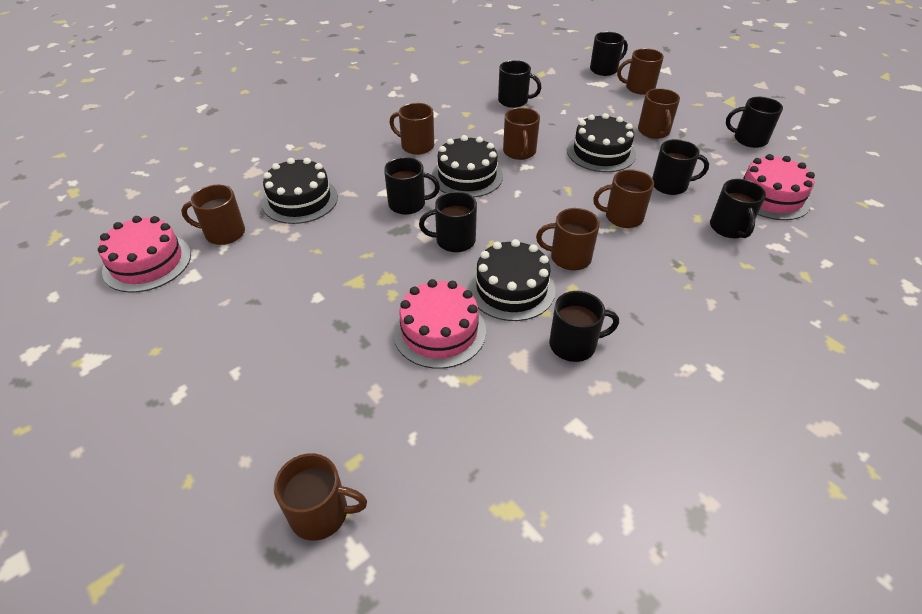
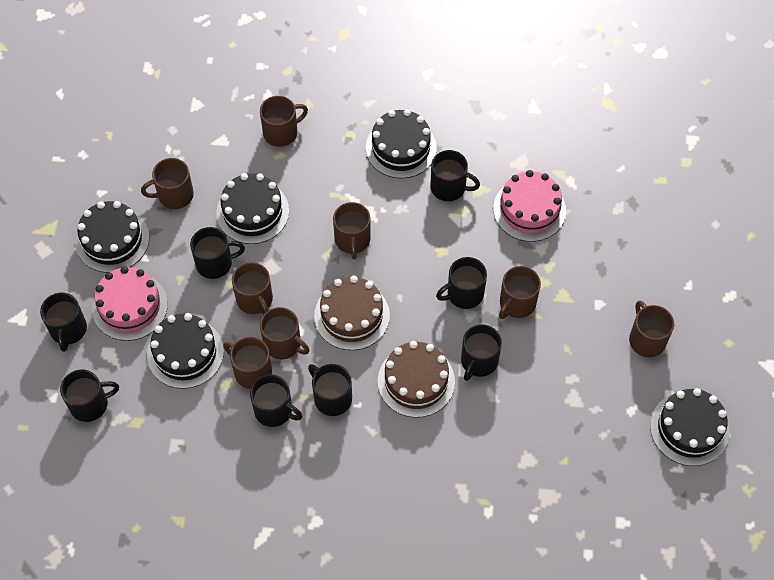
black cake: [262,158,338,224] [432,135,503,198] [468,239,556,321] [567,113,636,172] = 4 -> [75,201,149,273] [147,313,224,389] [216,173,289,244] [366,109,437,178] [650,388,729,466] = 5
brown cake: none = 0 -> [314,276,390,350] [378,341,455,418] = 2
pink cake: [98,216,191,293] [393,279,486,369] [740,154,815,220] = 3 -> [92,266,168,341] [493,170,566,242] = 2

